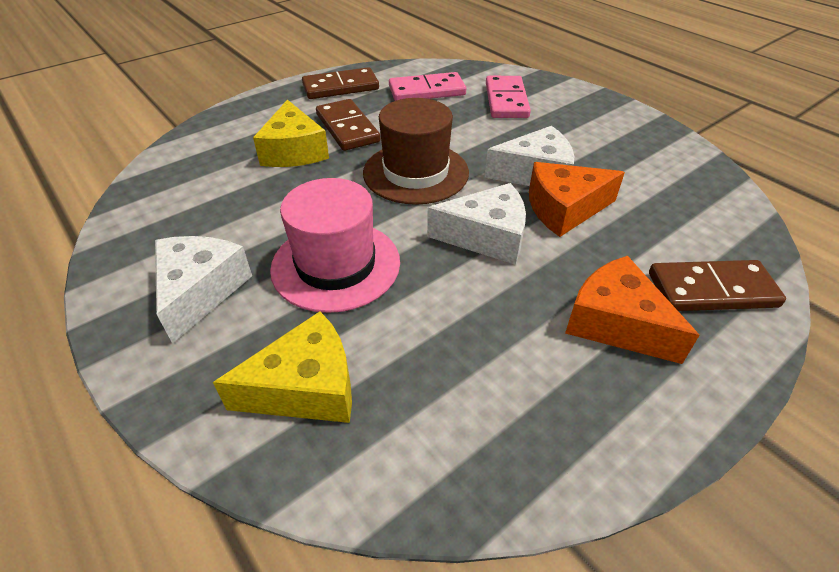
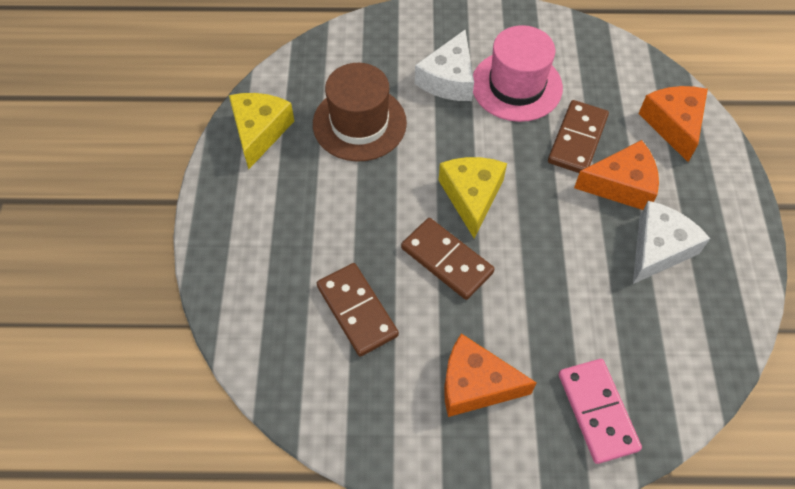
orange cheese: [529,162,625,237] [565,256,699,364] = 2 -> [444,333,537,417] [574,140,659,210] [638,86,708,162] = 3
pink domino: [389,72,466,101] [486,76,531,118] = 2 -> [559,359,642,464] = 1
white cheese: [155,236,252,344] [427,183,526,265] [485,126,574,186] = 3 -> [415,30,474,101] [633,201,710,284] = 2

